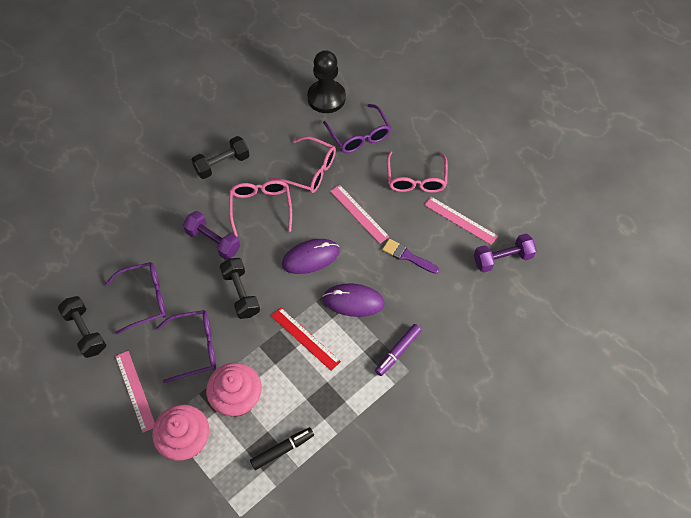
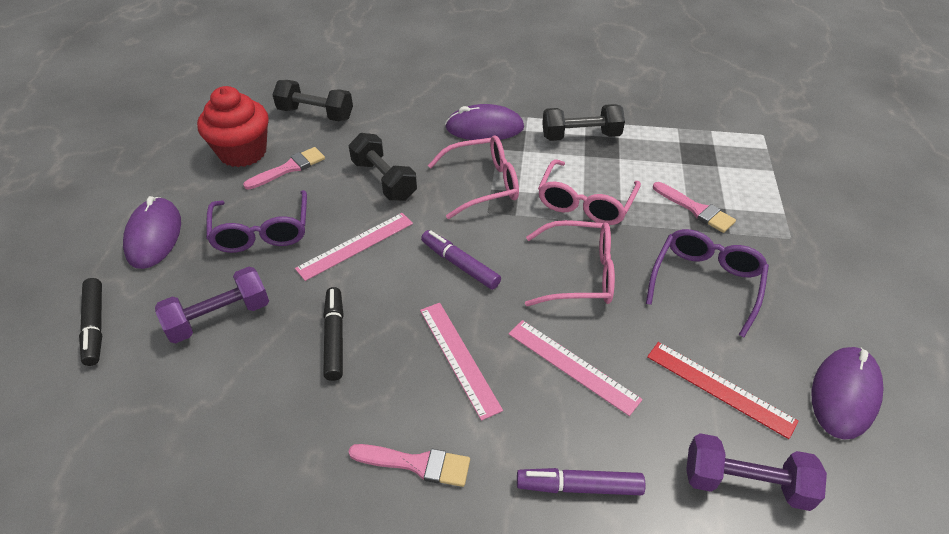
black marker: [250,427,314,470] = 1 -> [79,278,102,366] [323,287,344,381] = 2
black pawn: [307,50,346,113] = 1 -> none = 0
pink brush: none = 0 -> [243,147,325,190] [348,444,470,487] [653,182,736,233] = 3
pink cupcake: [152,405,209,461] [206,363,262,417] = 2 -> none = 0
purple brush: [382,239,439,274] = 1 -> none = 0
purple glasses: [105,262,166,334] [156,310,216,383] [323,104,391,153] = 3 -> [206,190,307,253] [646,229,769,337] = 2
purple marker: [375,324,422,376] = 1 -> [421,230,501,290] [517,468,645,495] = 2
purple mouse: [282,239,340,274] [323,283,385,317] = 2 -> [123,196,181,269] [445,104,524,140] [812,347,883,440] = 3
red cupcake: none = 0 -> [197,86,269,167] = 1

